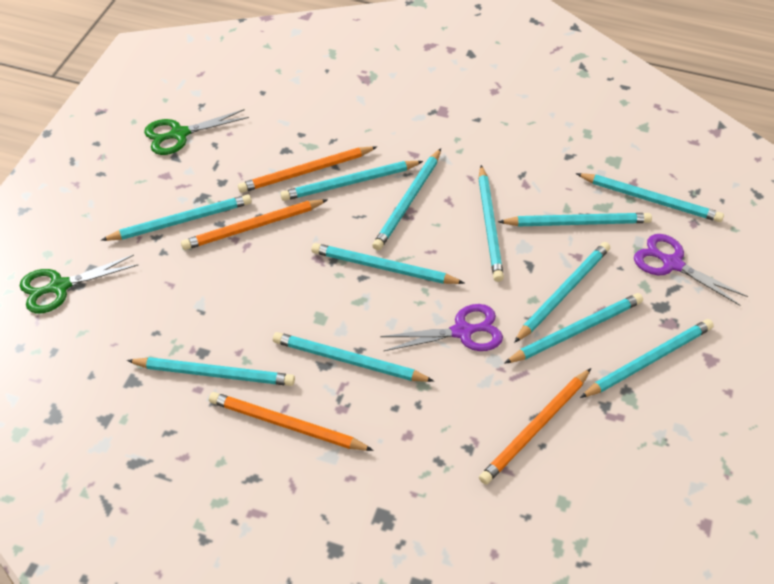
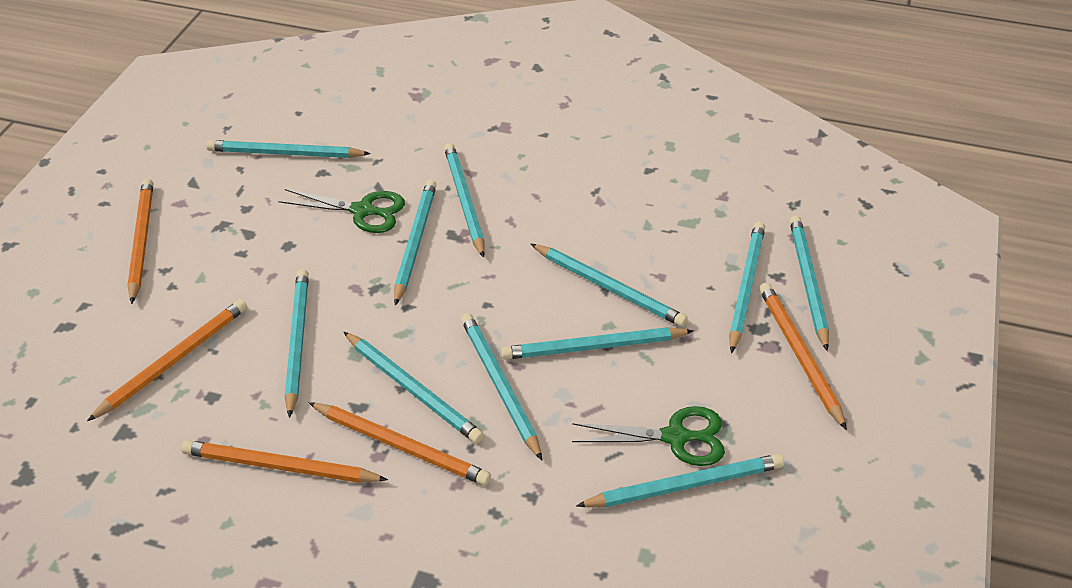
orange pencil: [181,199,327,250] [209,392,374,451] [238,146,377,193] [479,368,591,485] = 4 -> [87,299,247,421] [128,179,153,304] [181,440,388,483] [309,402,491,486] [759,283,847,430] = 5
purple scissors: [380,304,503,351] [634,234,748,306] = 2 -> none = 0
turquoise pencil: [101,194,252,241] [127,357,295,386] [273,332,434,382] [280,161,423,201] [311,243,464,284] [372,148,441,250] [478,165,504,282] [498,213,652,227] [504,293,643,364] [514,242,610,343] [576,173,724,222] [580,319,714,398] = 12 -> [206,140,371,158] [285,269,309,418] [344,332,484,443] [394,180,437,306] [444,143,485,258] [461,313,542,460] [501,327,693,360] [531,244,688,327] [576,454,784,507] [729,222,765,353] [790,215,829,351] = 11

